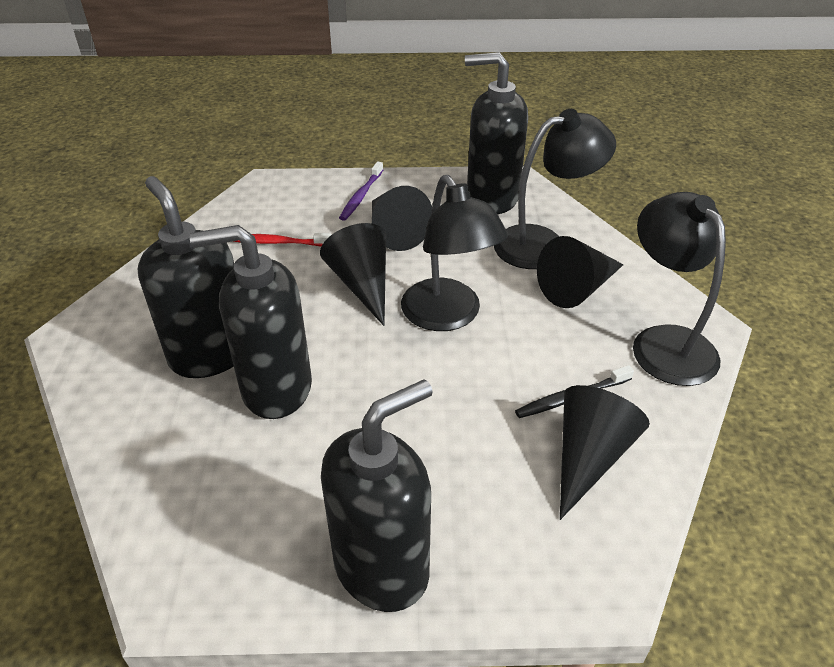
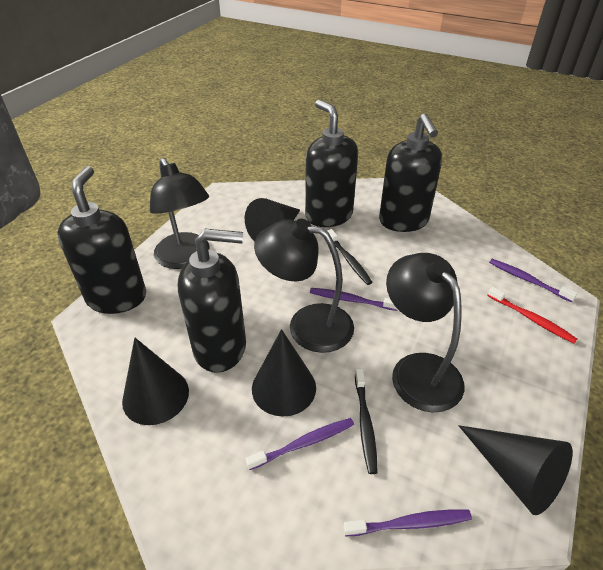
black toothbrush: [515,365,634,418] = 1 -> [327,229,373,285] [355,369,378,474] = 2
purple toothbrush: [339,162,383,221] = 1 -> [246,418,354,470] [310,288,398,311] [343,509,472,536] [489,259,578,302] = 4

